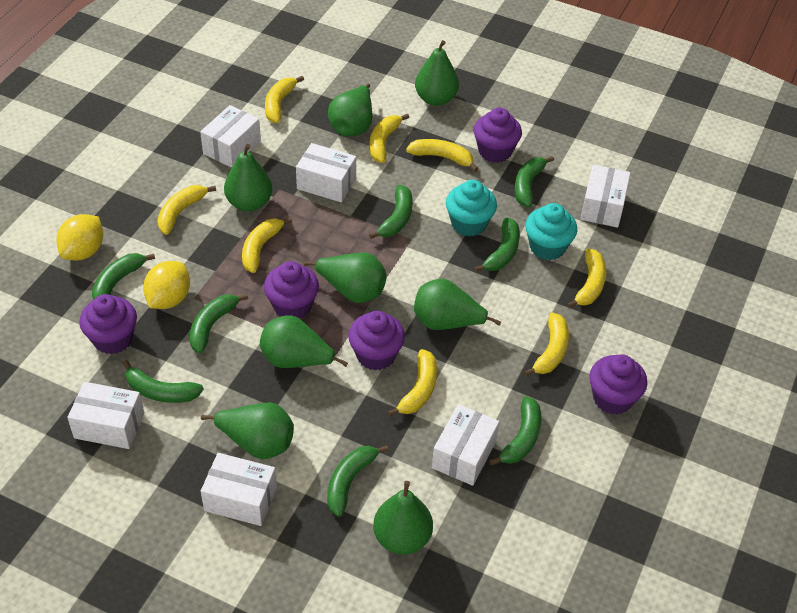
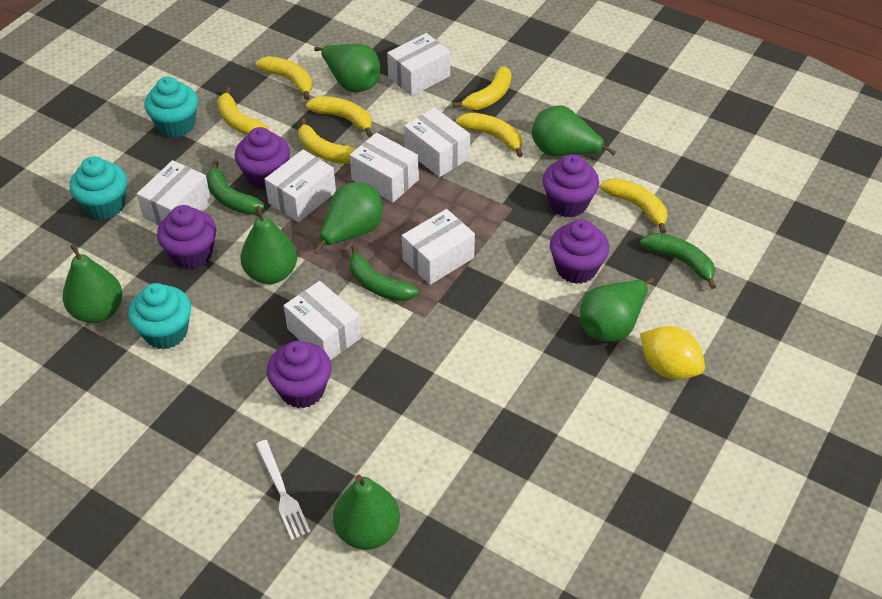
green banana: [92,253,155,300] [122,360,204,403] [189,294,248,353] [327,445,389,517] [369,185,413,239] [474,217,520,272] [489,396,541,466] [515,156,554,207] = 8 -> [206,161,265,214] [349,245,419,301] [640,233,716,289] = 3
green pear: [201,402,294,459] [224,144,272,211] [260,315,348,368] [304,253,387,303] [328,84,373,137] [373,481,433,555] [414,279,501,330] [415,40,459,106] = 8 -> [63,244,122,323] [240,206,297,284] [314,44,381,92] [314,182,383,255] [333,474,400,550] [532,105,616,156] [580,278,654,342] = 7
turquoise cupcake: [446,180,497,237] [525,203,577,260] = 2 -> [70,156,127,219] [128,283,191,350] [144,77,198,138] = 3
white box: [67,382,144,449] [200,105,261,168] [201,453,277,526] [296,143,356,202] [432,404,499,486] [581,165,631,228] = 6 -> [137,160,211,226] [265,149,336,222] [284,281,361,360] [350,133,419,203] [387,33,450,96] [402,209,475,285] [404,108,470,177] = 7
white fork: none = 0 -> [256,440,311,540] = 1
yellow banana: [157,185,216,235] [242,217,292,273] [265,76,304,123] [370,114,409,163] [388,349,437,417] [406,139,478,171] [524,312,569,376] [567,248,606,308] = 8 -> [218,87,269,135] [256,56,312,100] [298,118,356,164] [306,96,373,137] [453,66,511,110] [456,113,523,157] [600,178,667,234] = 7
yellow lemon: [56,214,103,260] [143,261,190,309] = 2 -> [641,326,705,380] = 1

